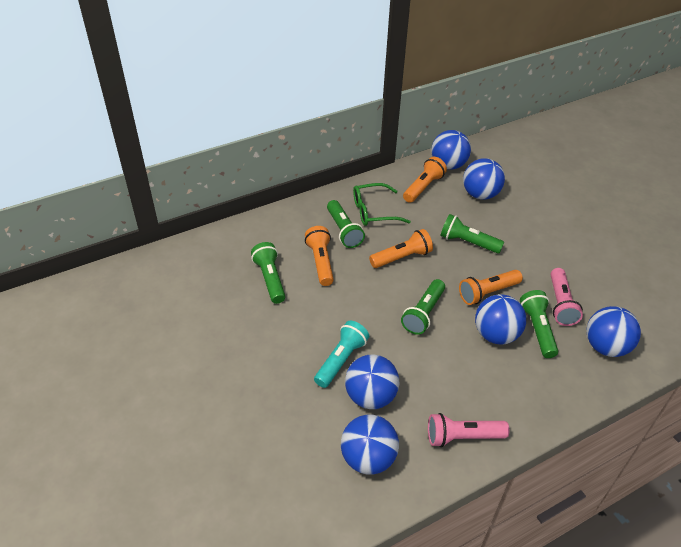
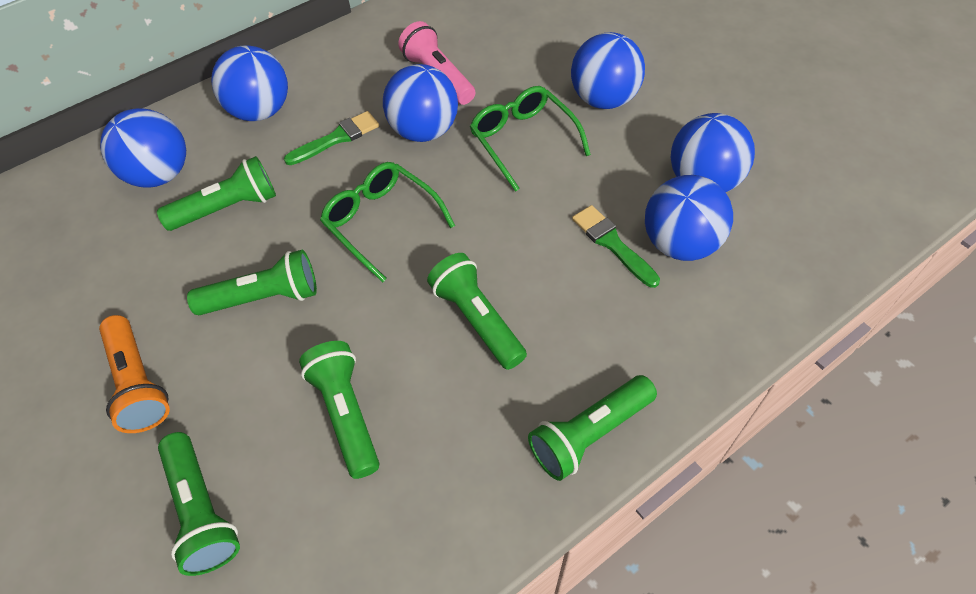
green brush: none = 0 -> [284,111,379,165] [572,205,660,288] = 2
green flashlight: [251,242,286,304] [327,200,365,248] [401,279,445,335] [440,214,504,254] [520,290,558,358] = 5 -> [157,156,276,231] [158,432,240,576] [187,250,317,315] [299,341,379,479] [427,253,527,370] [528,375,657,481] = 6
green glasses: [353,183,411,226] = 1 -> [320,162,455,282] [470,86,591,192] = 2
orange flashlight: [305,226,334,286] [369,229,433,268] [403,157,447,203] [459,270,523,305] = 4 -> [99,315,170,433] = 1
pink flashlight: [428,413,510,447] [550,268,583,326] = 2 -> [398,21,476,105] = 1
turquoise flashlight: [314,321,369,388] = 1 -> none = 0

